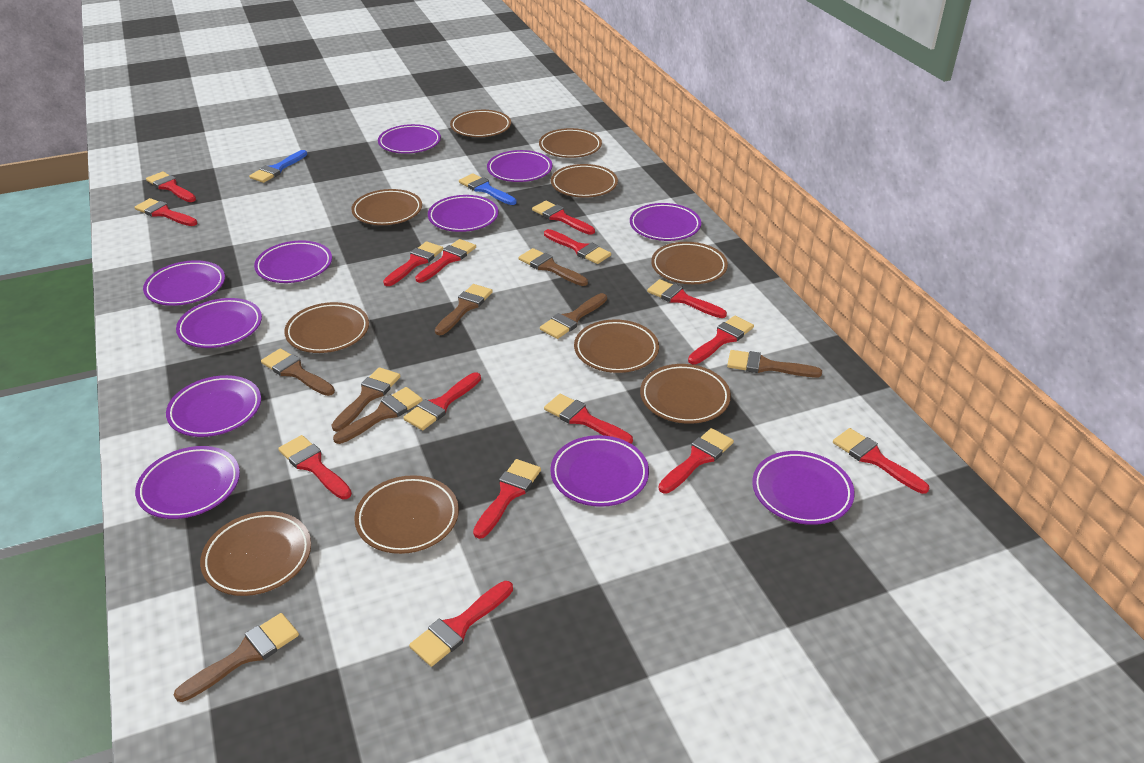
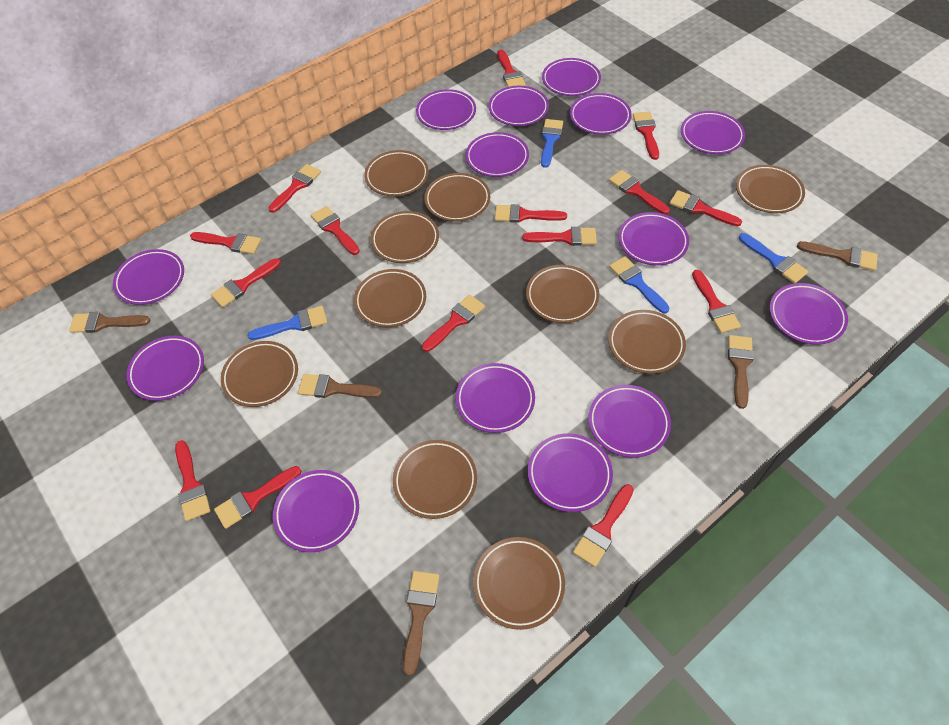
blue brush: [249,150,307,183] [459,173,517,205] = 2 -> [248,306,327,340] [541,119,563,168] [609,256,670,313] [739,233,808,283] = 4
brown brush: [174,613,299,702] [261,348,335,396] [331,367,400,432] [333,387,423,444] [435,284,493,335] [518,248,588,286] [540,293,607,339] [727,350,822,377] = 8 -> [69,312,150,333] [298,374,382,398] [403,571,439,676] [728,335,754,409] [797,241,878,271] = 5
purple plate: [135,446,240,519] [143,260,225,306] [166,375,261,437] [176,298,262,348] [254,241,332,283] [378,124,441,154] [428,195,499,232] [487,150,552,182] [550,435,649,507] [630,203,701,241] [752,451,855,525] = 11 -> [113,249,184,305] [126,336,204,401] [273,470,359,552] [416,89,476,130] [456,363,535,433] [466,132,529,177] [489,86,549,126] [528,433,613,512] [542,58,601,96] [570,93,632,135] [588,385,671,458] [619,212,689,266] [681,111,745,154] [770,283,848,345] = 14

